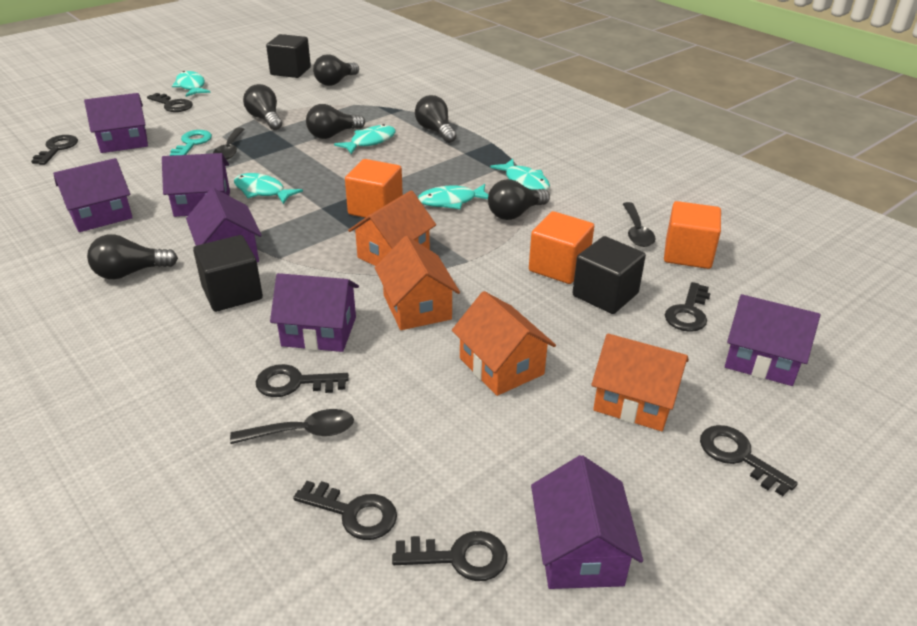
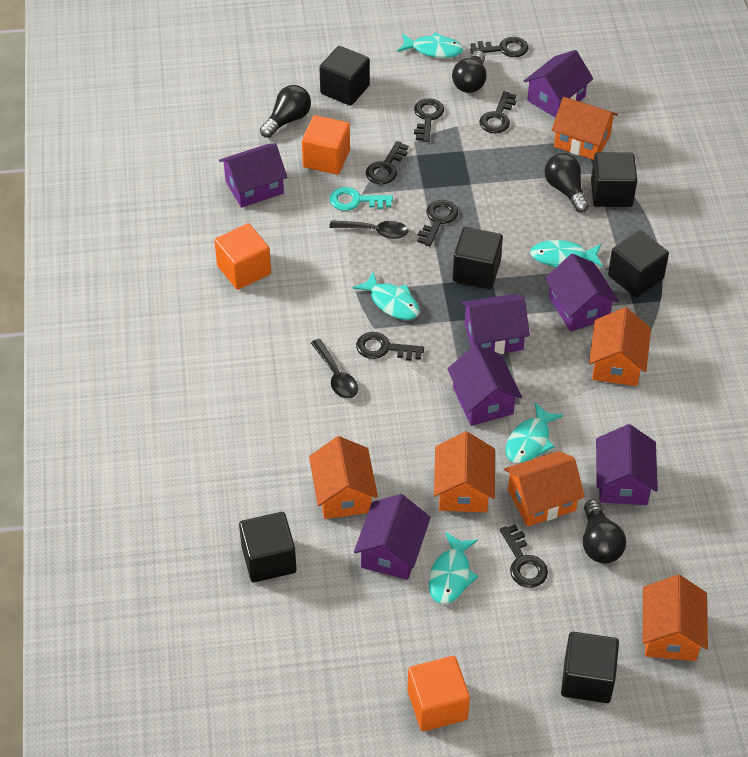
black cube: [193,235,263,312] [266,34,311,78] [572,236,646,314] = 3 -> [239,512,297,583] [319,46,370,106] [453,227,503,289] [561,632,619,703] [591,152,637,207] [608,230,669,297] = 6
black light bulb: [87,234,178,279] [243,84,282,130] [306,104,365,139] [313,54,359,86] [415,95,457,143] [488,179,550,220] = 6 -> [260,85,311,138] [452,51,486,93] [544,153,589,213] [583,499,626,564] = 4
black spoon: [213,128,244,160] [230,409,354,444] [623,202,655,247] = 3 -> [311,339,358,399] [329,220,409,239] = 2
orange house: [348,190,436,266] [375,236,460,330] [452,291,556,396] [591,333,689,431] = 4 -> [309,436,378,519] [434,431,495,512] [504,451,585,527] [552,97,618,160] [589,307,651,386] [643,575,708,661] = 6

